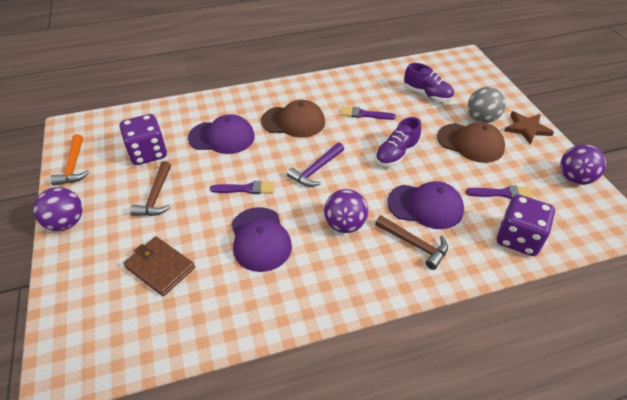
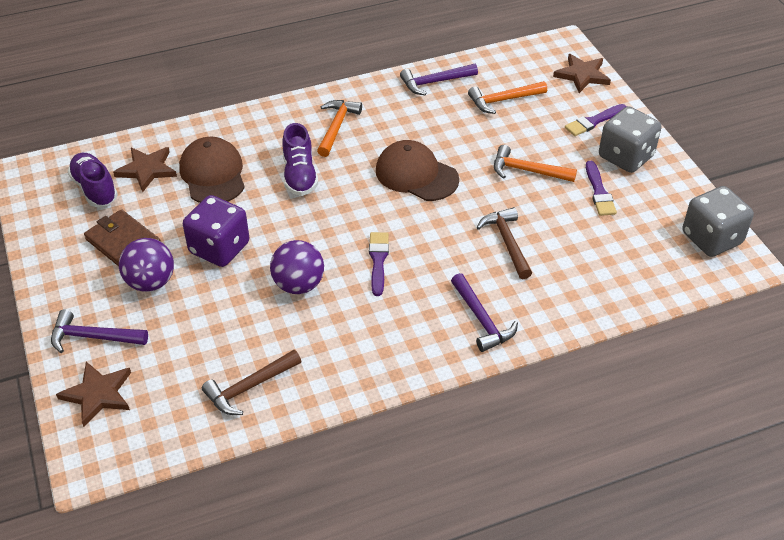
brown star: [504,111,554,144] = 1 -> [56,362,131,427] [113,147,177,192] [553,54,611,93] = 3
grey ball: [468,87,506,123] = 1 -> none = 0
grey dice: none = 0 -> [599,106,661,173] [682,186,754,257] = 2
orange hammer: [50,134,90,186] = 1 -> [317,100,362,157] [468,81,547,114] [494,145,577,182] = 3
purple ball: [33,187,83,231] [324,189,368,233] [560,144,606,185] = 3 -> [119,238,174,292] [270,240,324,294] = 2
purple cap: [188,114,255,154] [231,207,292,272] [387,181,464,229] = 3 -> none = 0
purple dice: [120,114,167,165] [497,194,555,256] = 2 -> [183,195,249,267] = 1
purple hammer: [287,143,344,187] = 1 -> [51,310,148,353] [400,64,478,95] [451,273,518,352] = 3

